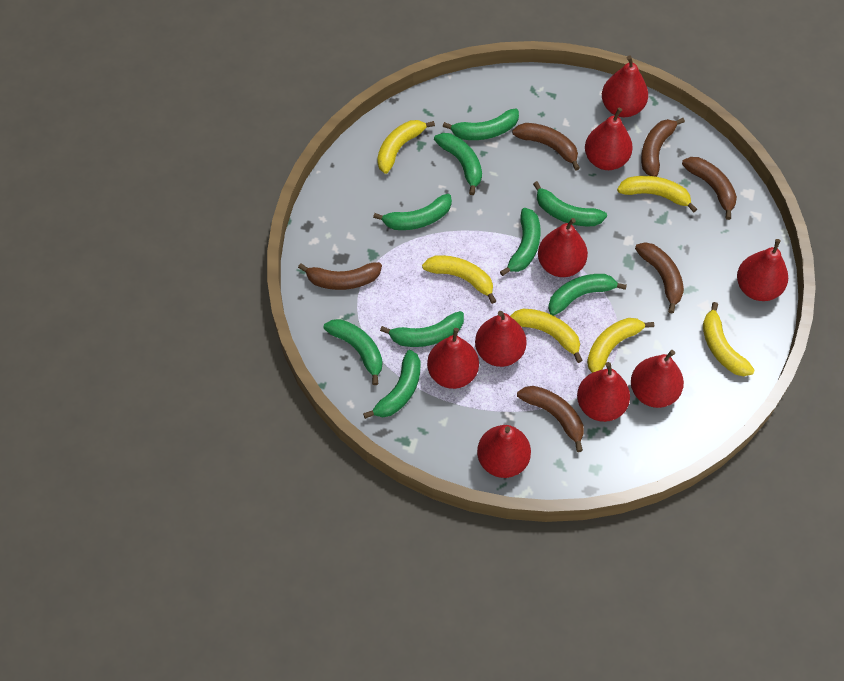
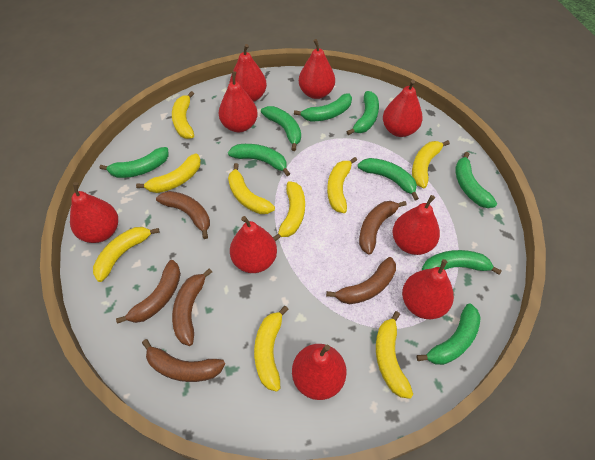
yellow banana: [377,120,435,174] [422,255,496,304] [510,309,583,363] [587,318,654,373] [617,176,697,212] [703,302,755,376] = 6 -> [93,227,160,282] [136,153,201,193] [172,91,194,139] [228,163,275,214] [254,306,289,392] [273,181,305,241] [327,157,357,213] [376,311,413,399] [412,140,450,188] = 9

